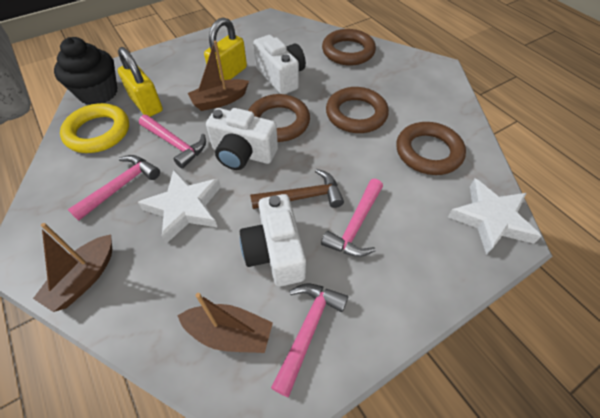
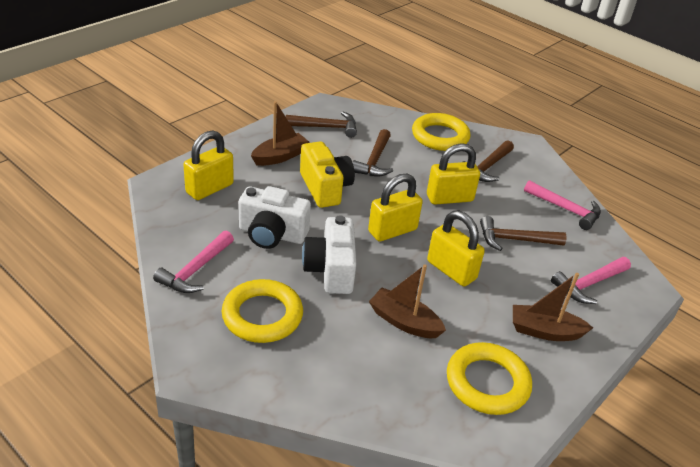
black cupcake: [54,37,117,105] = 1 -> none = 0
brown hammer: [250,169,344,209] = 1 -> [286,112,357,138] [352,129,393,177] [463,140,514,182] [480,216,566,251] = 4
brown ring: [248,94,310,142] [322,29,376,66] [326,87,389,133] [396,122,466,175] = 4 -> none = 0
pink hammer: [68,155,160,221] [139,115,206,168] [271,284,348,397] [321,179,383,257] = 4 -> [153,231,234,293] [524,180,601,230] [551,257,631,304] = 3
white camera: [206,108,278,170] [240,194,306,287] [253,35,306,94] = 3 -> [239,186,311,249] [302,215,356,294] = 2
white star: [138,170,221,244] [448,178,542,255] = 2 -> none = 0
yellow camera: none = 0 -> [300,141,355,208] = 1
yellow padlock: [118,47,163,117] [204,17,247,80] = 2 -> [183,130,234,200] [368,174,423,241] [427,143,480,205] [427,211,485,287] = 4
yellow ring: [60,103,129,153] = 1 -> [222,279,303,343] [412,113,470,151] [447,342,532,415] = 3

